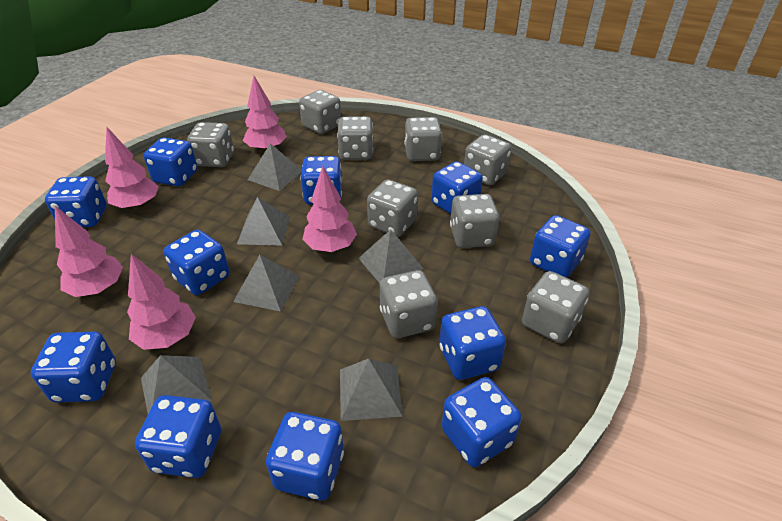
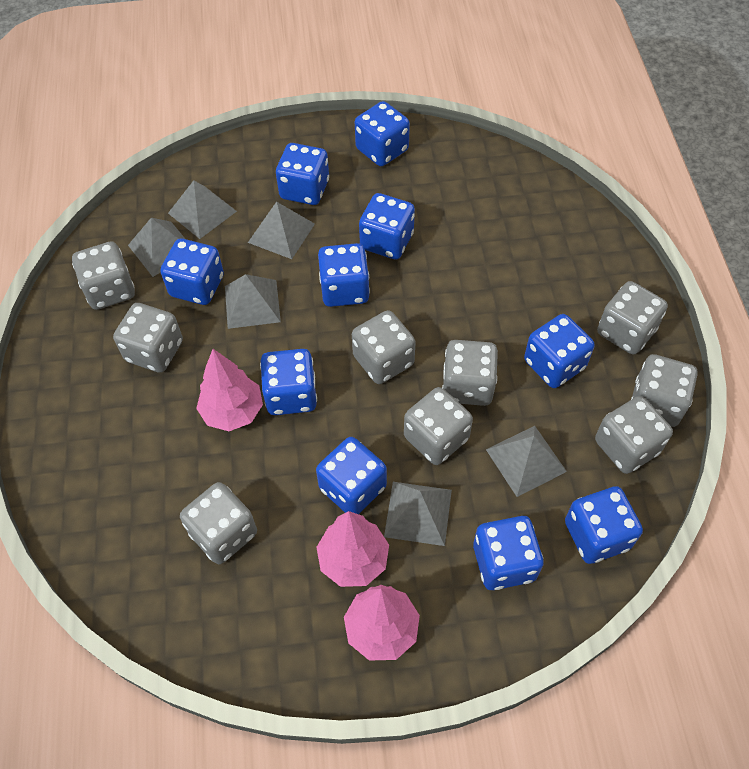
blue dice: [31,332,116,403] [45,176,107,227] [135,395,221,478] [143,138,197,186] [164,229,230,295] [266,412,344,500] [300,156,342,205] [431,161,483,214] [439,306,506,380] [442,377,522,467] [530,215,591,278] = 11 -> [160,239,224,305] [260,349,317,415] [276,143,329,205] [316,437,387,514] [318,243,370,307] [355,101,410,166] [359,193,415,259] [473,516,544,590] [524,314,595,388] [565,486,643,564] = 10
pink tree: [55,206,123,297] [105,127,159,209] [127,254,196,350] [243,76,287,152] [302,166,357,252] = 5 -> [196,349,263,431] [316,511,389,587] [344,585,420,661] = 3

